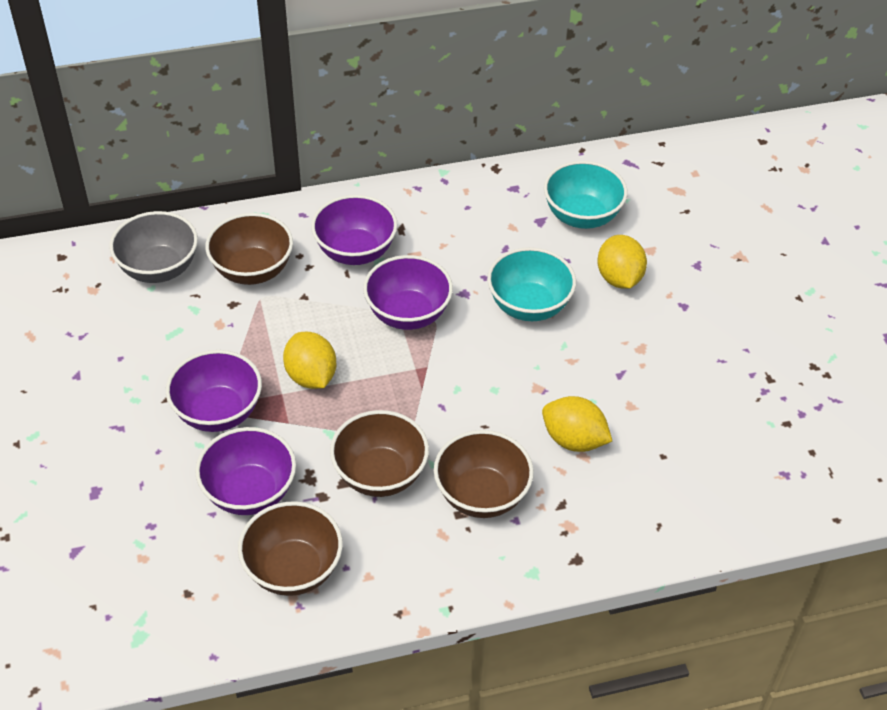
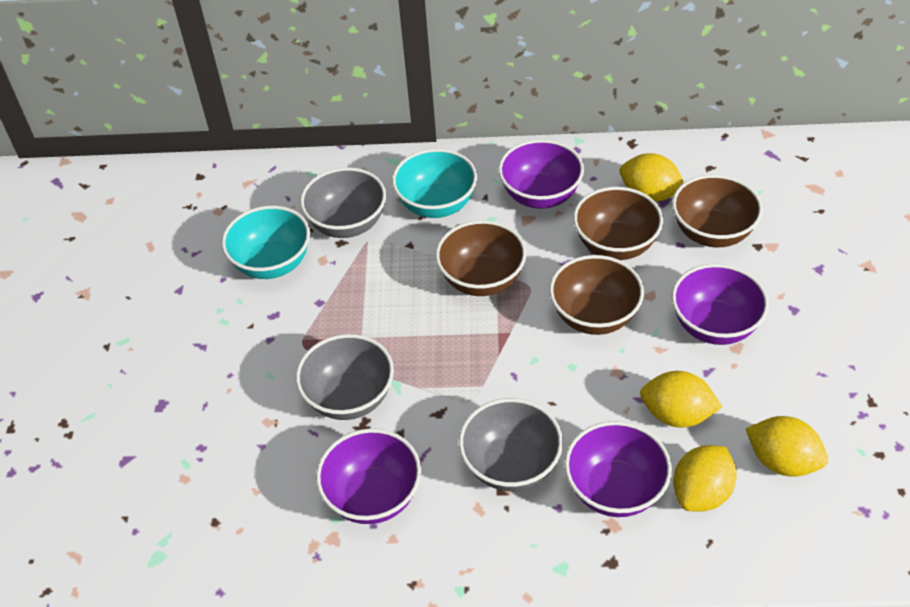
grey bowl: [109,211,198,283] = 1 -> [296,334,394,420] [300,167,386,238] [459,398,563,491] = 3
yellow lemon: [283,332,337,389] [542,396,612,452] [597,235,647,289] = 3 -> [620,153,684,202] [640,371,722,428] [673,445,737,512] [746,416,828,477] = 4

